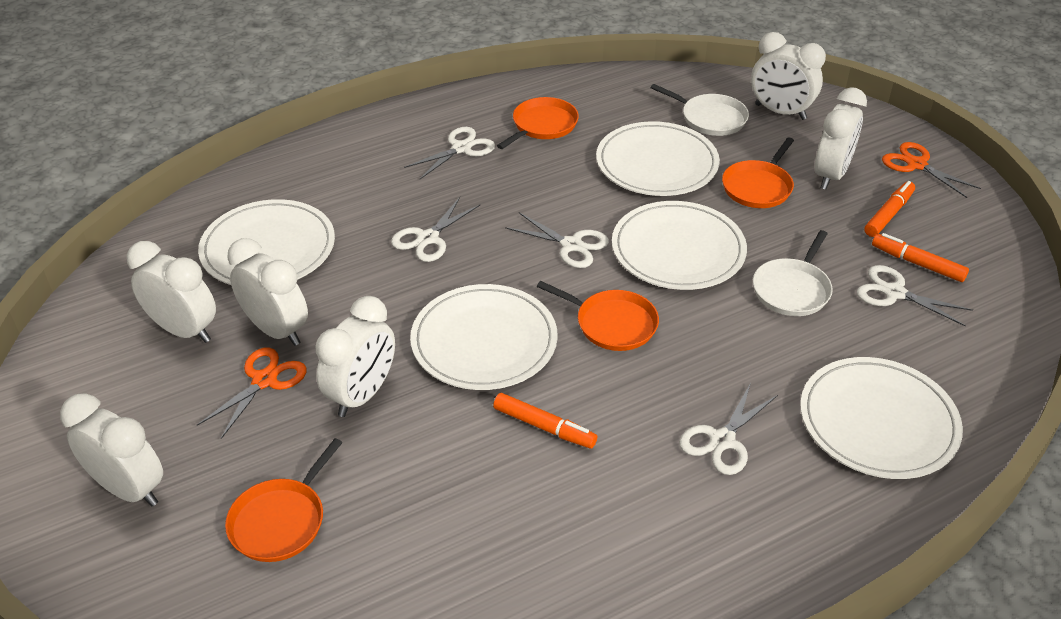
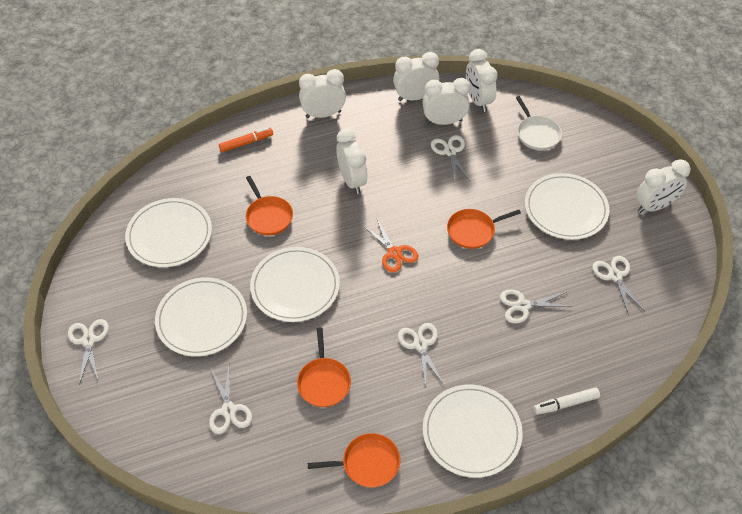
orange marker: [493,393,597,449] [864,181,915,237] [872,233,969,282] = 3 -> [219,128,273,152] = 1
orange scissors: [197,347,307,439] [882,142,981,198] = 2 -> [363,219,418,272] = 1
white marker: none = 0 -> [534,387,600,415] = 1
white pan: [651,84,749,136] [753,230,833,316] = 2 -> [516,96,562,150] = 1
white scissors: [391,197,480,262] [404,127,495,179] [505,213,609,268] [679,383,778,475] [857,265,973,327] = 5 -> [68,319,109,385] [209,366,252,434] [398,323,444,387] [431,135,470,182] [500,290,572,324] [592,256,645,315] = 6

